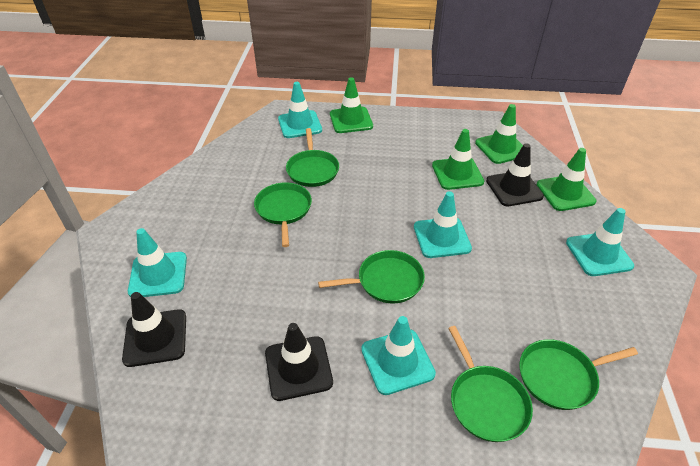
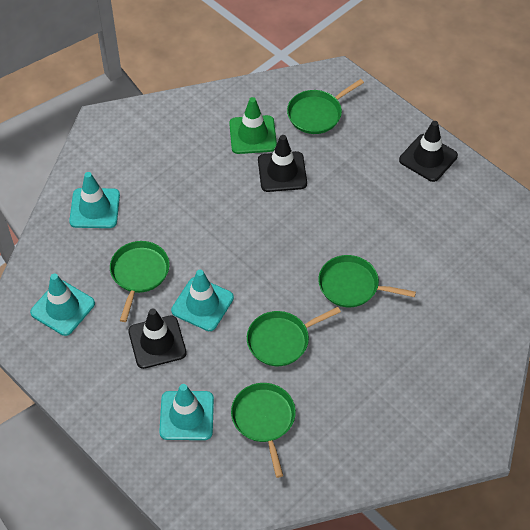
green traffic cone: [330,77,373,133] [432,129,484,190] [475,104,523,164] [537,148,597,211] = 4 -> [229,97,277,154] = 1
turquoise traffic cone: [128,228,187,297] [278,82,322,138] [361,316,436,395] [414,191,472,258] [566,208,634,276] = 5 -> [30,274,95,336] [69,172,120,228] [159,384,214,440] [171,270,234,331] = 4

